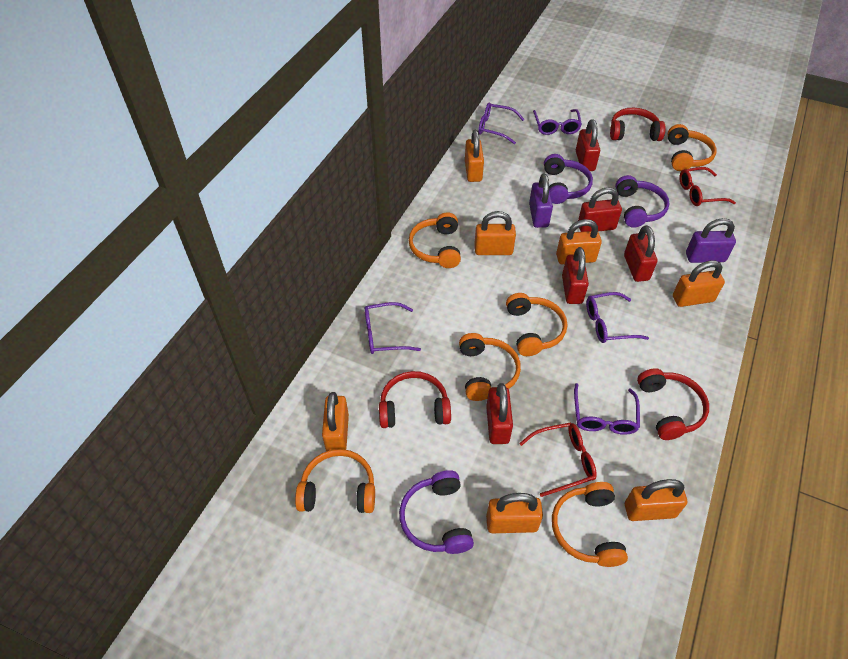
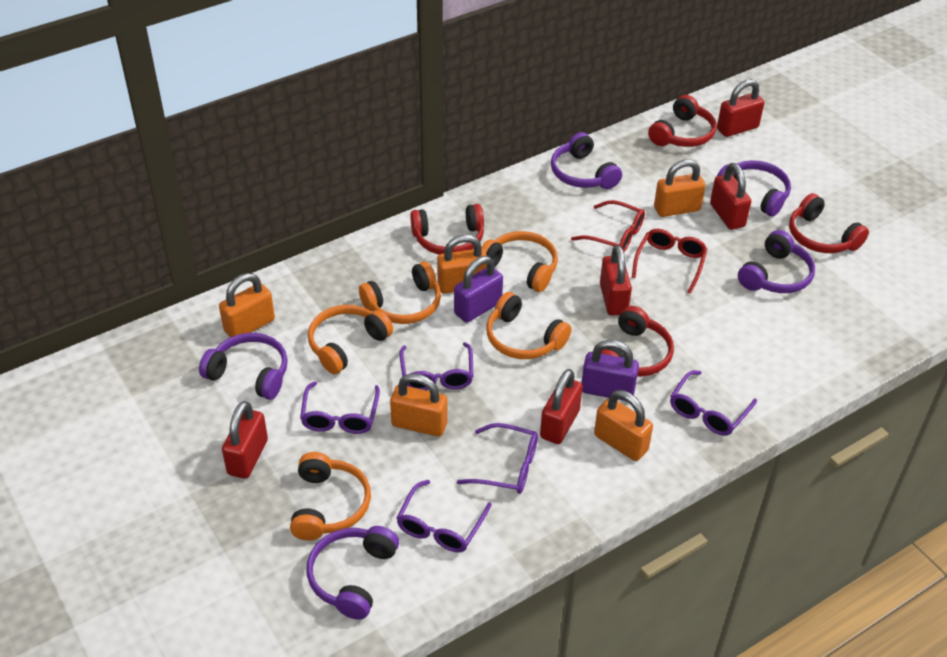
orange headphones: [295,449,375,513] [409,212,461,268] [459,333,521,401] [506,293,567,356] [552,482,628,567] [668,124,717,171] = 6 -> [290,452,371,541] [308,305,393,374] [359,261,441,324] [482,231,558,292] [486,292,571,359] = 5
orange padlock: [322,392,349,452] [465,130,484,182] [474,211,516,255] [486,493,543,533] [556,219,602,264] [625,479,687,521] [673,260,725,307] = 7 -> [219,273,275,337] [390,373,448,437] [437,234,487,294] [594,390,653,461] [654,159,706,217] = 5
purple headphones: [399,470,474,554] [544,154,593,204] [615,175,670,228] = 3 -> [199,333,288,400] [307,526,399,620] [551,132,622,189] [717,160,791,216] [738,230,815,293] = 5
red headphones: [379,371,451,428] [610,108,666,141] [637,368,709,440] = 3 -> [410,204,484,255] [601,306,674,377] [648,95,716,147] [789,193,869,253] = 4

